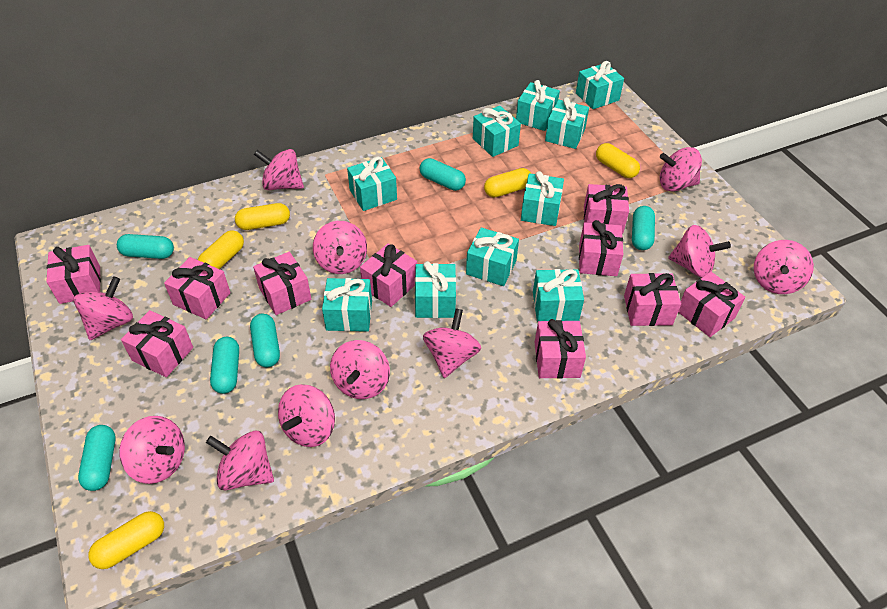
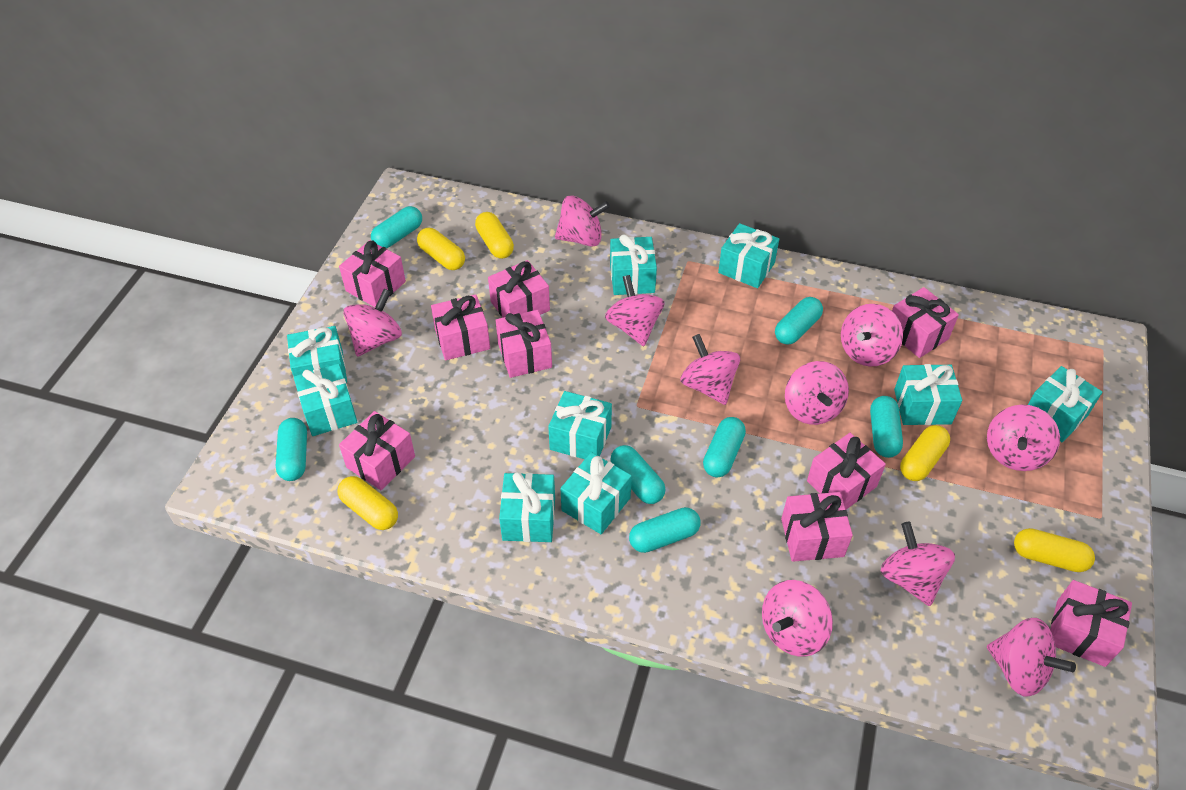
pink gift: [46,245,101,304] [121,310,193,377] [164,257,231,319] [253,252,311,315] [360,243,417,307] [534,319,586,379] [579,220,623,276] [584,184,629,233] [624,273,681,326] [678,272,745,337] = 10 -> [339,240,406,307] [339,411,415,490] [431,294,490,360] [488,260,550,318] [496,310,552,378] [781,492,853,562] [807,433,886,510] [892,287,959,358] [1050,580,1132,667] = 9
pink spinning top: [74,276,133,340] [119,416,185,484] [206,431,274,491] [254,149,304,190] [278,384,335,447] [313,221,367,274] [330,340,390,399] [423,308,481,378] [660,147,702,192] [668,225,731,277] [754,240,814,294] = 11 -> [343,289,402,357] [555,195,610,247] [605,275,665,346] [680,334,740,405] [762,580,833,657] [785,361,849,425] [841,304,903,366] [880,522,955,606] [987,405,1060,471] [987,618,1076,697] = 10
turquoise capsule: [78,425,116,491] [117,234,174,259] [210,337,239,394] [250,313,280,367] [420,158,466,191] [632,206,655,250] = 6 -> [276,418,307,481] [371,206,422,248] [610,445,666,504] [629,507,700,553] [703,417,746,477] [775,297,823,345] [870,396,903,458] = 7
turquoise gift: [322,278,372,332] [347,157,397,211] [415,261,456,318] [466,228,519,286] [473,106,521,157] [516,80,560,131] [521,171,564,226] [533,269,584,322] [545,97,589,149] [576,61,624,109] = 10 -> [287,326,347,383] [294,364,357,436] [499,472,555,542] [548,391,612,459] [560,452,632,534] [610,235,657,295] [718,223,779,288] [894,364,962,425] [1028,366,1102,442] = 9

